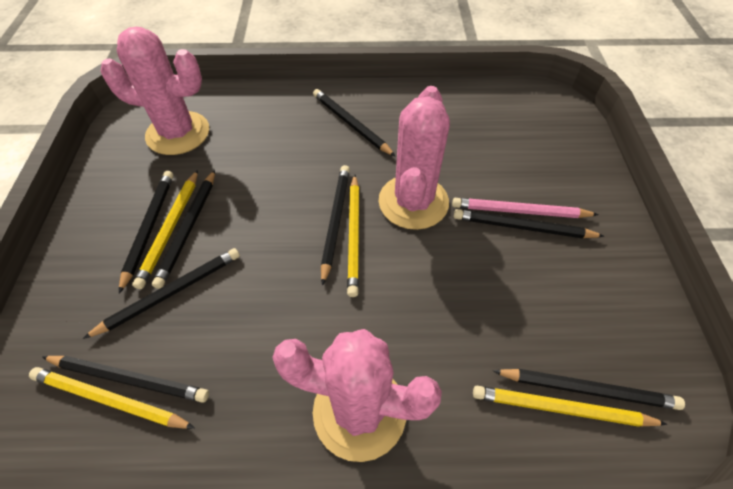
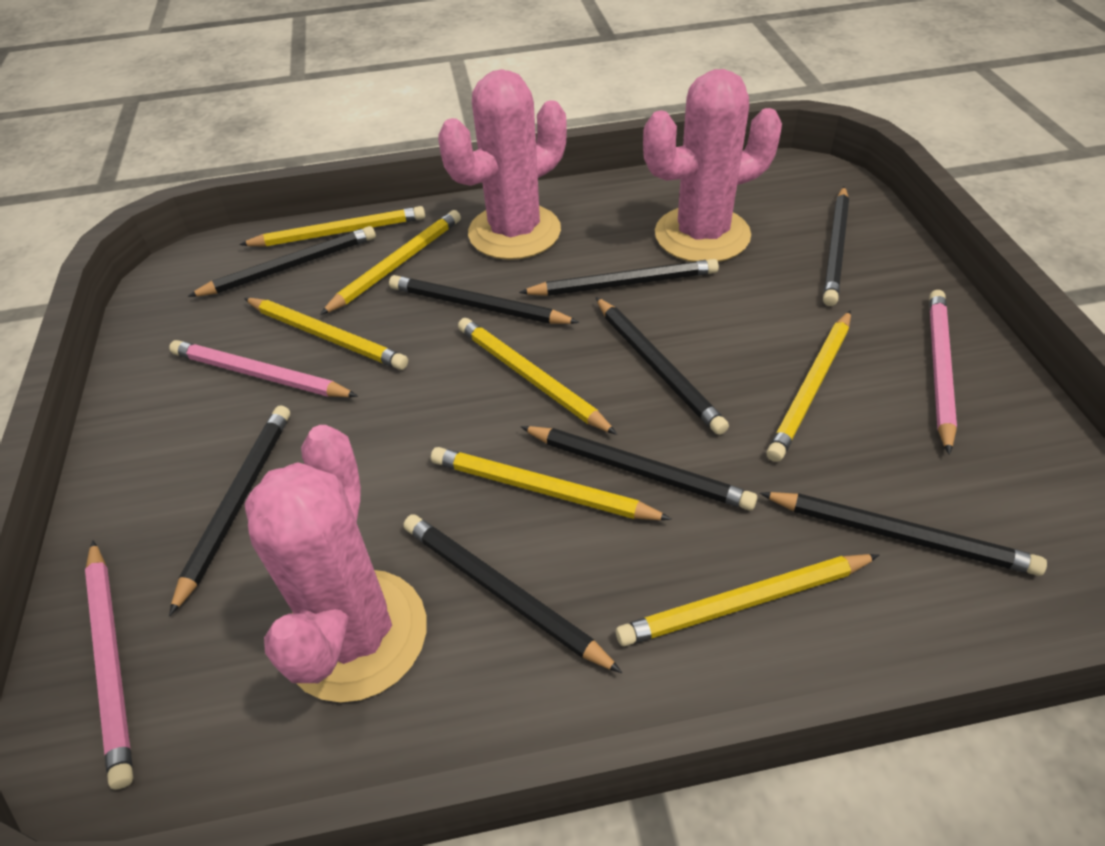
black pencil: [42,356,209,403] [83,248,240,339] [119,171,173,293] [152,170,215,289] [313,89,396,157] [321,165,350,286] [454,209,605,238] [493,369,685,410] = 8 -> [169,406,290,616] [187,226,376,297] [389,275,579,324] [403,514,622,673] [519,259,719,296] [521,426,757,510] [596,297,729,435] [760,492,1047,576] [823,187,849,306] = 9
pink pencil: [452,198,599,218] = 1 -> [85,541,133,790] [169,340,358,397] [929,290,957,455] = 3
yellow pencil: [29,367,195,429] [132,170,198,289] [347,174,359,297] [473,386,667,427] = 4 -> [239,206,425,247] [244,298,408,370] [320,210,461,315] [431,447,672,520] [458,318,617,435] [616,554,879,647] [766,310,851,462] = 7

